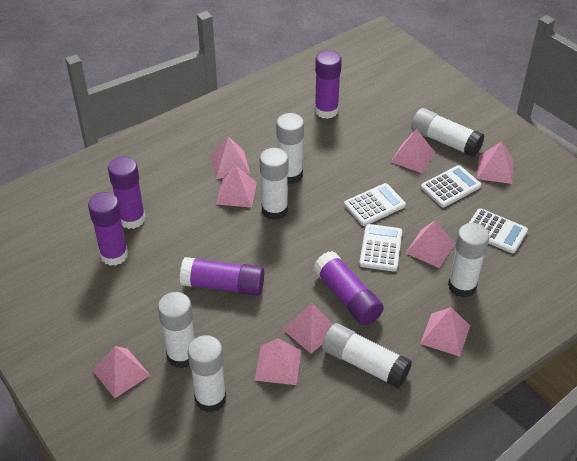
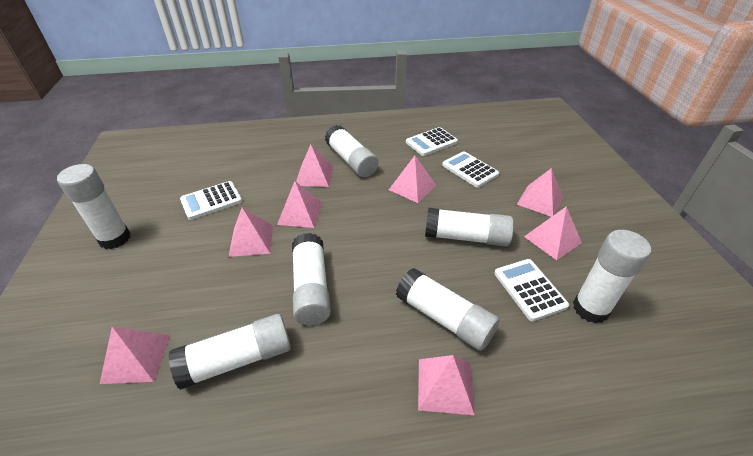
pink pyramid: [92,346,150,398] [211,136,250,179] [216,165,257,208] [254,338,301,385] [283,303,333,353] [391,129,435,173] [406,220,455,268] [420,307,470,356] [477,141,514,184] = 9 -> [100,327,170,384] [229,207,273,257] [277,181,322,228] [296,144,334,187] [389,156,436,203] [418,355,475,415] [517,168,563,217] [524,206,582,260] = 8
purple glue stick: [88,192,128,266] [108,156,145,229] [180,257,264,296] [313,251,384,325] [315,50,342,119] = 5 -> none = 0

